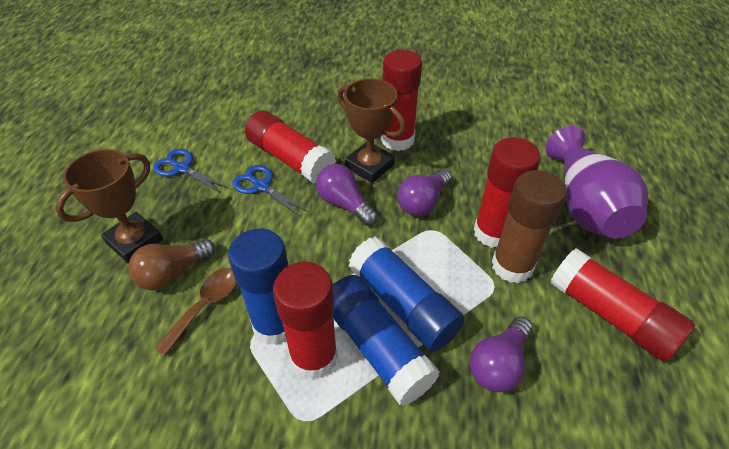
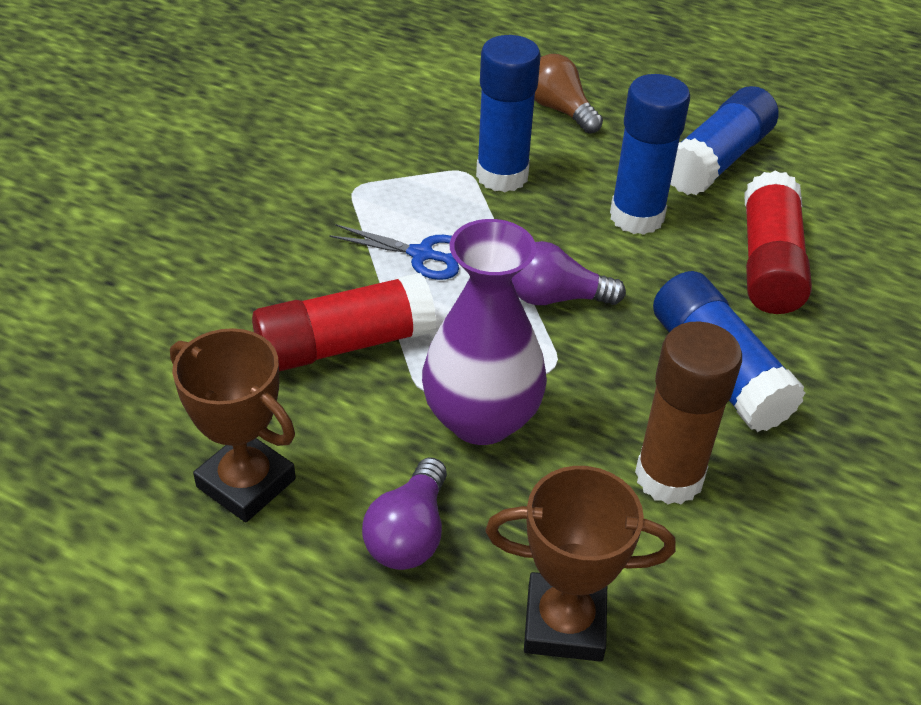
blue glue stick: [228,229,289,345] [333,275,440,406] [349,236,465,351] = 3 -> [476,35,541,192] [610,74,690,235] [653,271,806,432] [670,86,779,195] = 4
blue scissors: [153,149,228,193] [232,165,309,217] = 2 -> [329,224,459,280] = 1
brown spoon: [154,268,237,356] = 1 -> none = 0
purple light bulb: [316,164,377,226] [397,170,452,216] [470,317,533,392] = 3 -> [362,457,447,570] [511,241,626,305] = 2
red glue stick: [245,111,336,184] [273,262,338,380] [381,50,422,151] [474,138,541,248] [550,248,695,362] = 5 -> [252,273,436,372] [744,170,812,314] = 2

